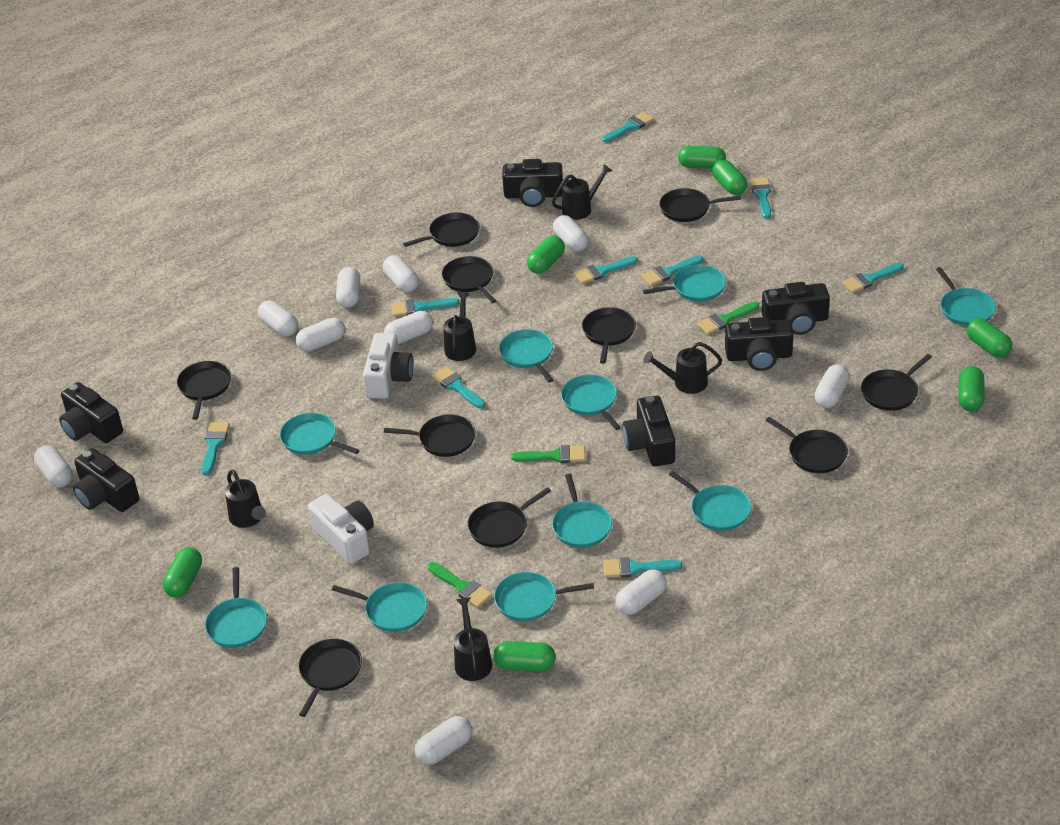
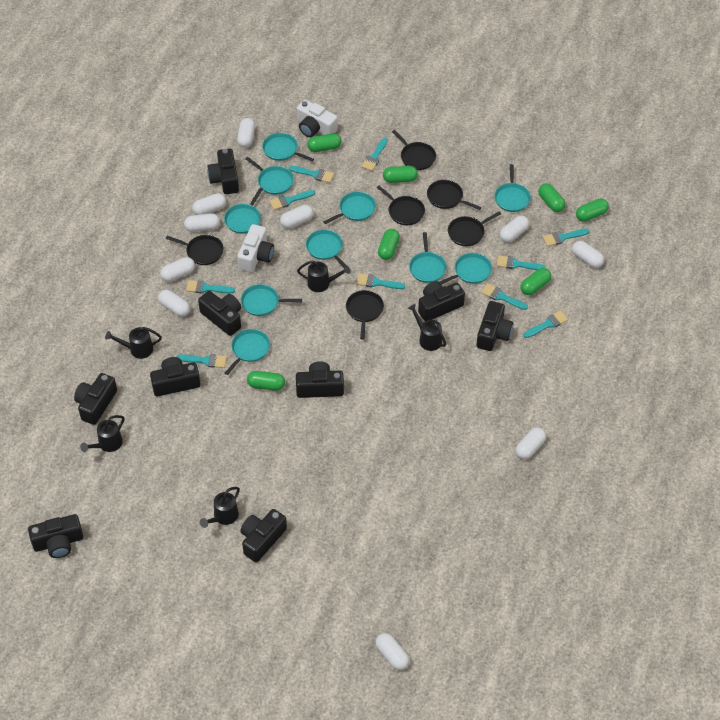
black camera: [59,382,123,443] [73,448,139,512] [502,159,563,207] [622,396,675,466] [725,317,793,371] [762,282,830,335] = 6 -> [28,514,83,558] [74,373,117,425] [150,357,201,397] [198,291,241,336] [207,148,239,194] [241,509,287,562] [296,361,344,398] [418,281,465,321] [477,301,513,351] = 9
black pan: [177,361,231,420] [298,639,362,717] [384,414,476,457] [403,213,480,247] [442,256,497,303] [467,487,551,548] [582,307,636,364] [659,188,741,222] [765,417,848,473] [861,354,932,411] = 10 -> [166,235,224,265] [346,290,384,340] [377,186,425,225] [392,130,436,170] [427,180,481,210] [448,211,501,246] = 6
green brush: [427,562,492,608] [511,445,585,463] [697,302,759,335] = 3 -> none = 0
turquoise brush: [202,422,230,475] [391,298,459,317] [432,367,485,409] [574,256,638,284] [602,112,654,143] [603,557,682,578] [641,256,703,286] [751,177,771,219] [842,263,904,293] = 9 -> [177,354,227,368] [186,280,235,293] [270,190,315,210] [289,166,334,183] [356,273,405,289] [361,138,388,171] [481,283,528,310] [497,255,545,270] [524,310,568,338] [543,229,589,247] = 10

